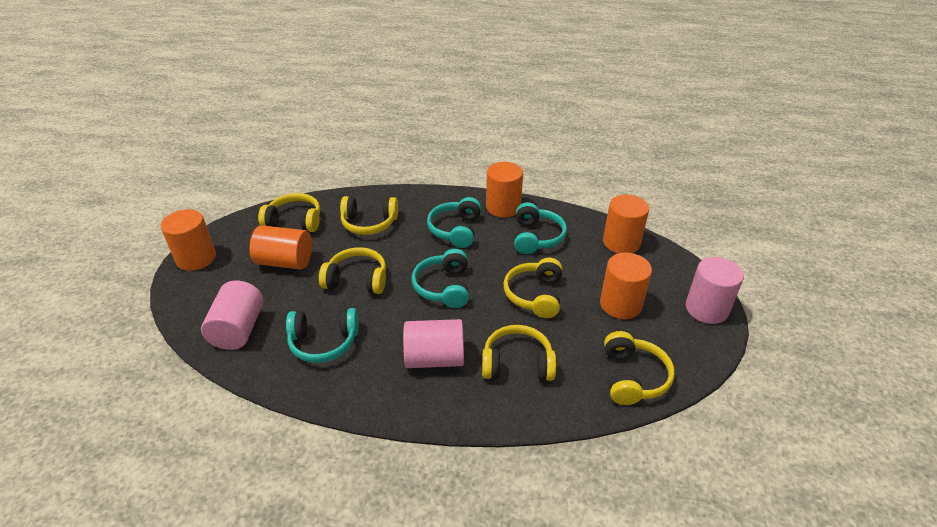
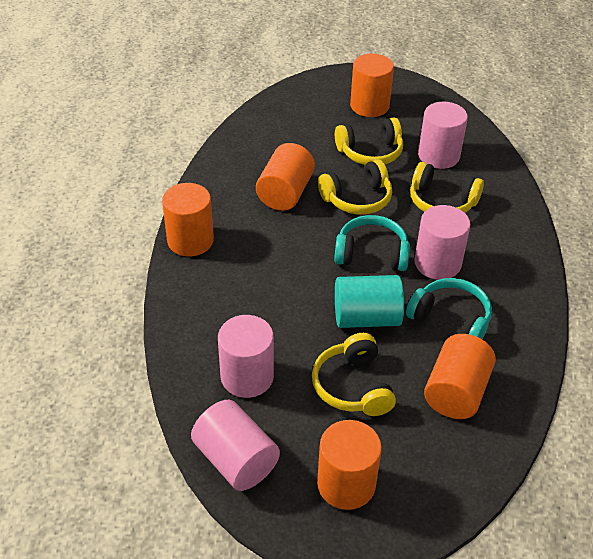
pink cylinder: [201,280,263,350] [403,319,464,368] [686,257,744,324] = 3 -> [191,400,280,491] [218,315,274,398] [414,205,471,280] [418,102,468,169] = 4
turquoise cylinder: none = 0 -> [335,275,404,328] = 1
turquoise headphones: [286,308,359,363] [411,248,469,308] [427,197,481,248] [514,202,567,254] = 4 -> [334,215,410,271] [406,278,492,340] = 2
yellow headphones: [258,193,320,232] [319,247,386,294] [340,196,398,235] [482,325,556,381] [504,258,562,318] [604,331,675,405] = 6 -> [312,333,396,416] [318,160,392,214] [335,117,403,165] [410,162,484,213] = 4

